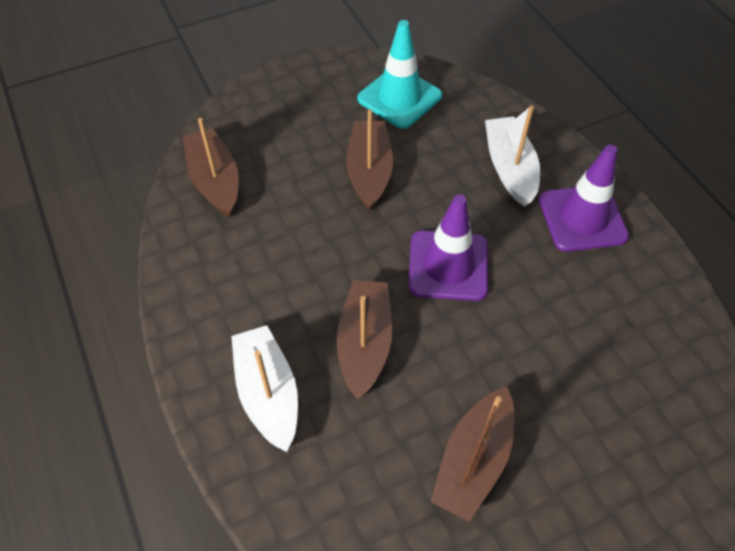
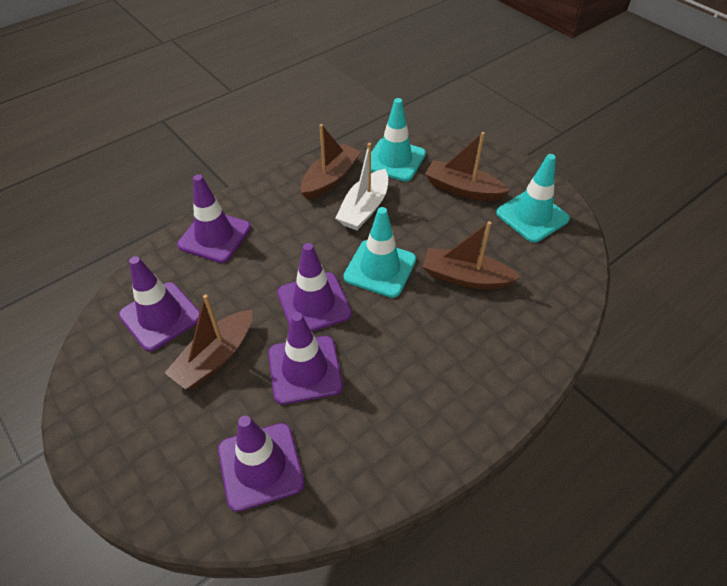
purple traffic cone: [408,195,488,301] [539,145,629,252] = 2 -> [119,256,200,351] [177,174,251,263] [218,416,304,512] [268,312,343,404] [277,243,352,331] = 5
turquoise traffic cone: [357,20,442,129] = 1 -> [344,207,416,298] [371,98,426,181] [496,154,570,242] = 3
white boat: [231,325,298,452] [485,105,540,206] = 2 -> [336,143,388,230] = 1

